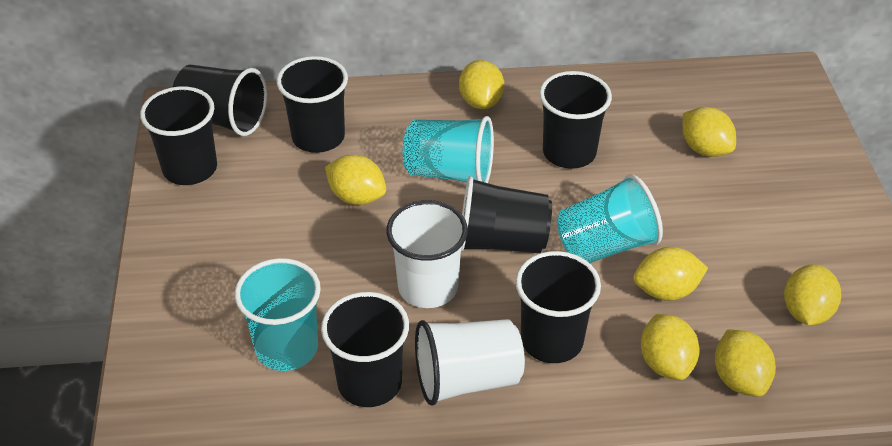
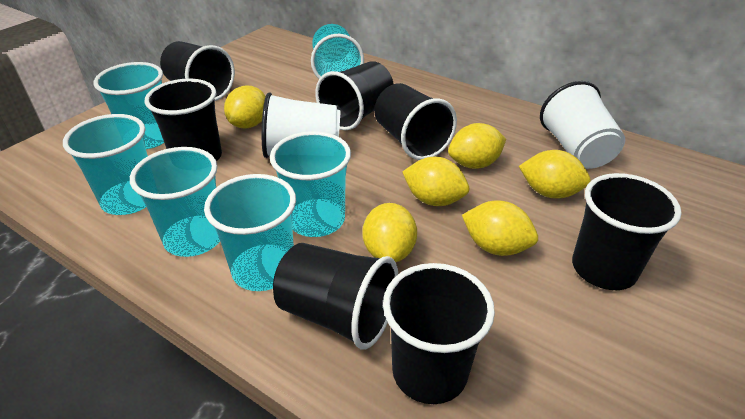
turquoise cup: [235,258,321,371] [403,116,494,183] [557,174,663,263] = 3 -> [63,114,148,215] [93,62,164,149] [130,147,220,257] [204,174,296,291] [270,131,351,237] [311,24,364,79] = 6
yellow lemon: [325,155,386,205] [459,60,504,109] [633,247,708,301] [641,314,699,380] [682,107,736,157] [715,330,776,397] [784,264,841,325] = 7 -> [224,86,266,129] [362,203,417,262] [403,157,469,206] [448,123,506,169] [462,200,538,256] [519,150,591,199] = 6

